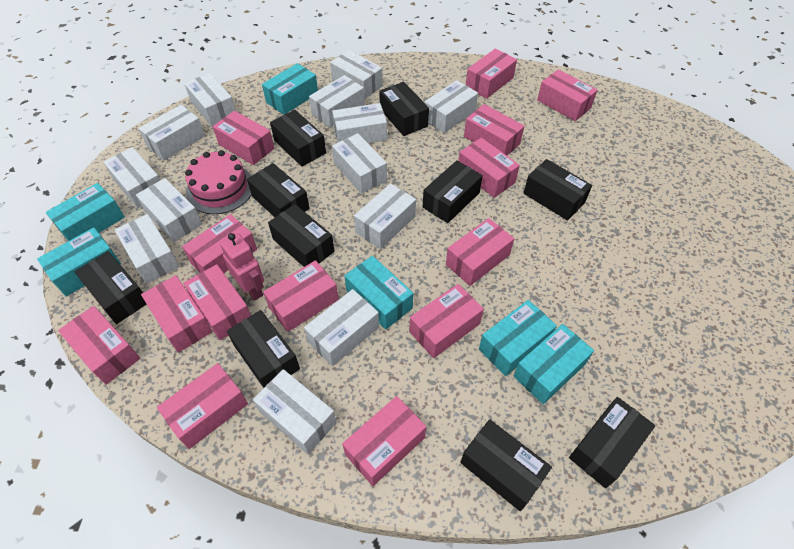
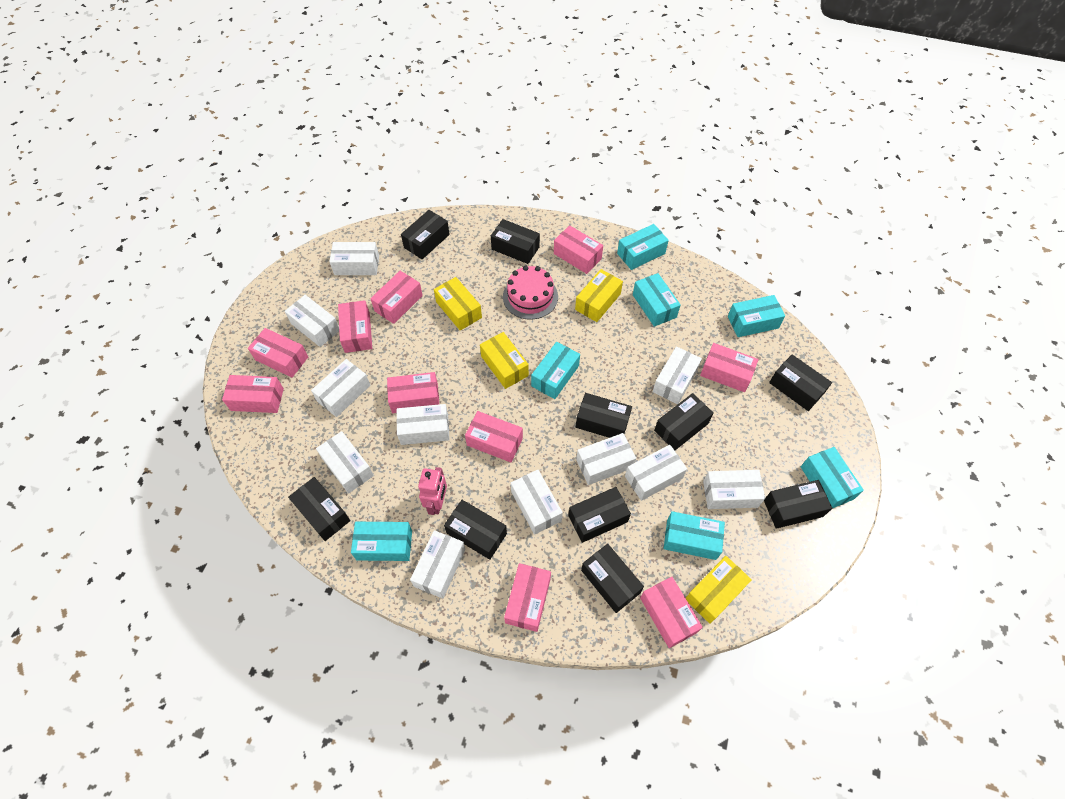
pink box: [58,306,140,385] [141,275,213,353] [157,363,248,449] [182,214,257,273] [183,264,251,340] [213,111,274,165] [263,260,339,332] [342,396,426,486] [409,284,484,358] [446,218,514,286] [458,138,520,198] [464,104,524,156] [466,49,517,99] [537,69,597,121] = 14 -> [222,375,284,413] [248,328,308,378] [338,300,372,353] [370,271,423,324] [387,372,439,413] [465,411,523,462] [504,563,551,632] [554,225,603,274] [640,577,703,648] [700,343,758,392] = 10
turquoise box: [37,227,121,297] [46,183,125,241] [262,63,318,115] [344,256,413,330] [479,300,557,376] [514,324,594,404] = 6 -> [351,522,412,561] [531,342,580,399] [617,224,669,270] [633,273,681,327] [664,511,725,560] [728,295,785,337] [801,447,864,509] = 7
white box: [103,147,160,208] [115,214,180,284] [136,178,202,242] [139,105,205,161] [184,73,236,126] [253,369,337,454] [304,289,379,366] [309,75,365,128] [330,50,383,99] [332,103,387,143] [332,133,387,194] [354,183,416,249] [424,80,478,133] = 13 -> [285,295,339,347] [311,359,370,417] [316,431,374,494] [329,242,379,275] [396,404,450,445] [410,530,465,599] [511,470,563,535] [576,433,636,485] [625,445,687,501] [653,346,702,404] [703,470,765,509] = 11
yellow box: none = 0 -> [434,277,482,331] [480,332,529,389] [575,269,623,322] [686,556,752,624] = 4

